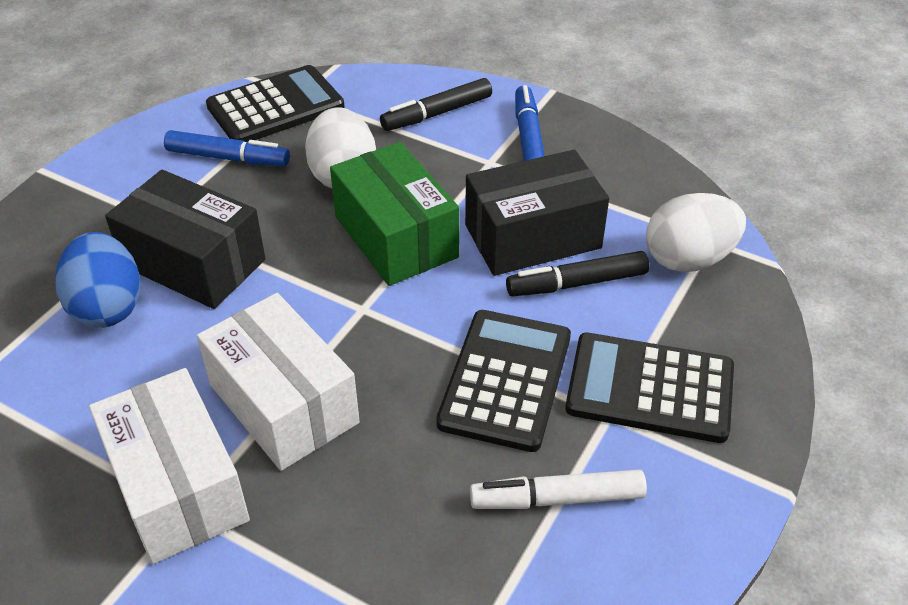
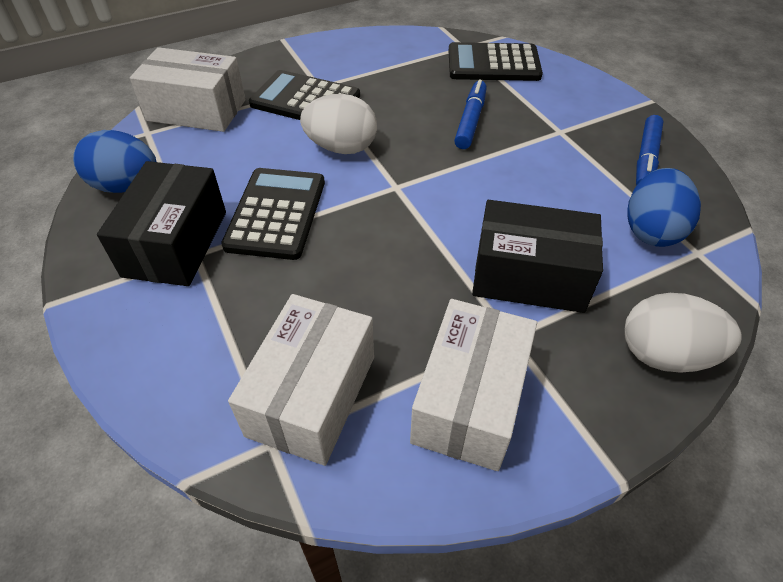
black marker: [380,78,492,131] [506,251,649,297] = 2 -> none = 0
blue egg: [55,232,141,328] = 1 -> [73,130,157,193] [627,168,701,247] = 2
green box: [330,142,459,286] = 1 -> none = 0
white box: [89,368,250,564] [197,293,360,471] = 2 -> [130,47,246,132] [228,294,374,466] [410,299,537,471] = 3
white marker: [470,470,647,509] = 1 -> none = 0

